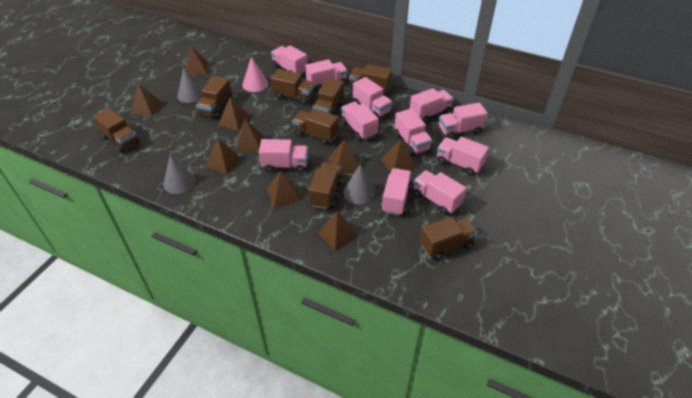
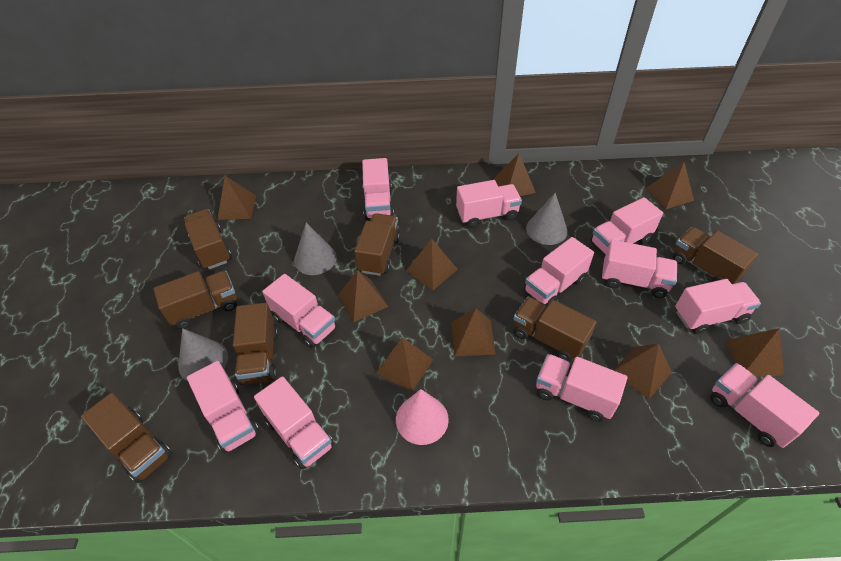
brown truck: [93,108,139,152] [196,76,232,119] [271,69,315,105] [292,109,339,145] [308,162,342,209] [313,78,344,115] [349,64,392,94] [420,217,478,260] = 8 -> [81,392,172,483] [153,271,237,329] [184,209,232,270] [233,303,278,385] [354,213,400,276] [513,297,597,362] [673,227,758,284] = 7

